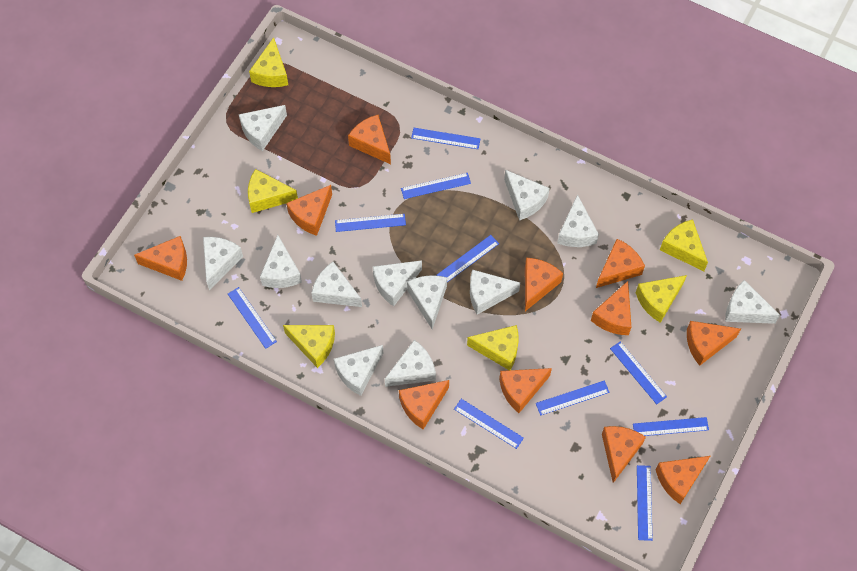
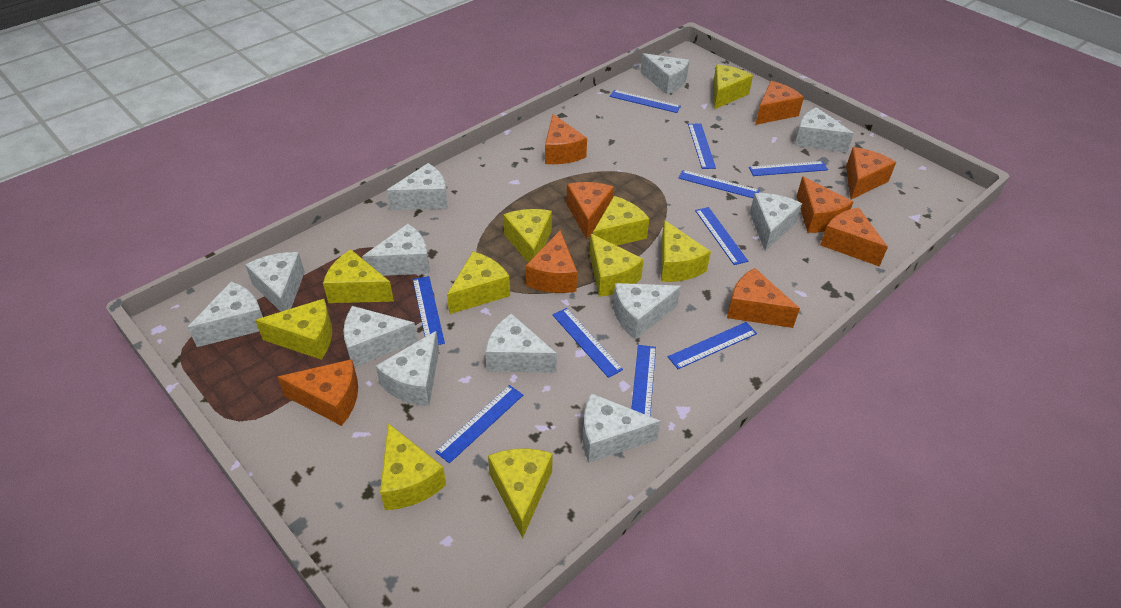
orange cheese: [134,236,187,281] [286,185,332,236] [348,115,391,164] [399,380,449,430] [499,368,552,413] [525,258,563,311] [591,281,631,335] [596,239,645,288] [602,426,646,483] [655,456,710,504] [687,321,741,366] = 11 -> [277,359,358,426] [526,230,577,293] [545,114,587,164] [566,182,614,239] [727,268,800,328] [755,81,804,125] [797,176,853,233] [820,208,888,267] [846,147,896,200] = 9
yellow cheese: [248,169,298,213] [249,37,288,87] [283,325,335,368] [467,325,519,370] [636,275,687,323] [660,219,708,271] = 6 -> [255,299,332,360] [323,250,394,303] [380,423,446,510] [447,252,510,314] [488,448,553,538] [503,209,552,263] [589,234,644,297] [593,196,649,246] [661,220,711,282] [713,64,753,110] = 10

